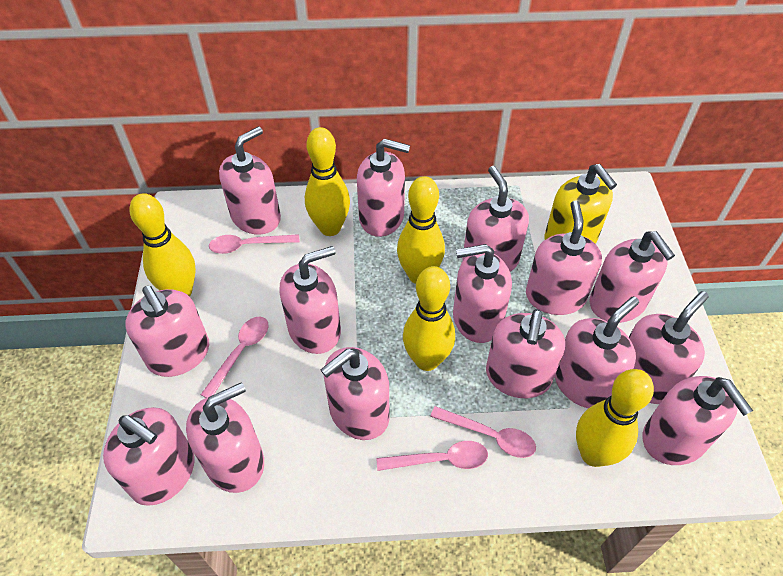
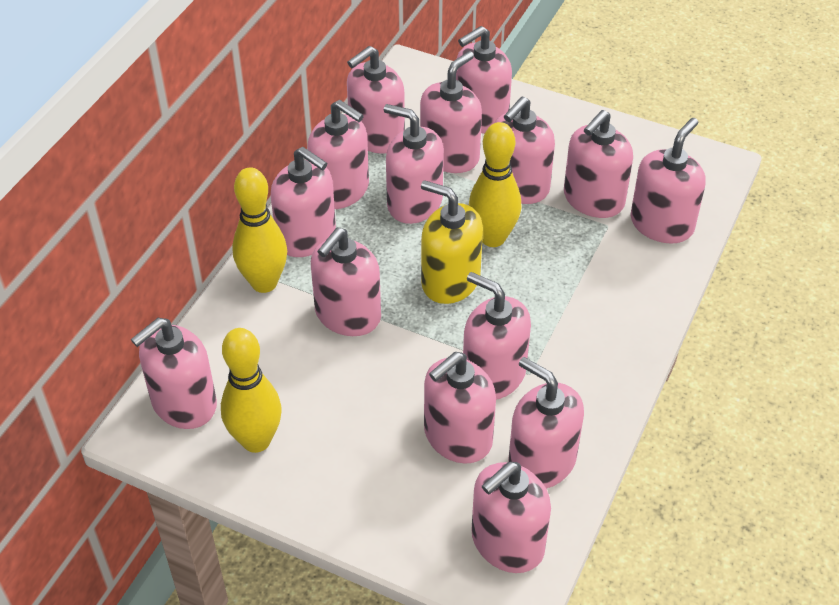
pink spoon: [201,317,268,398] [209,234,300,254] [377,441,488,471] [430,406,536,458] = 4 -> none = 0
yellow bowling pin: [130,193,196,296] [305,127,350,236] [397,176,445,284] [403,266,455,371] [576,369,654,467] = 5 -> [221,328,282,453] [232,167,287,293] [469,122,521,247] = 3

